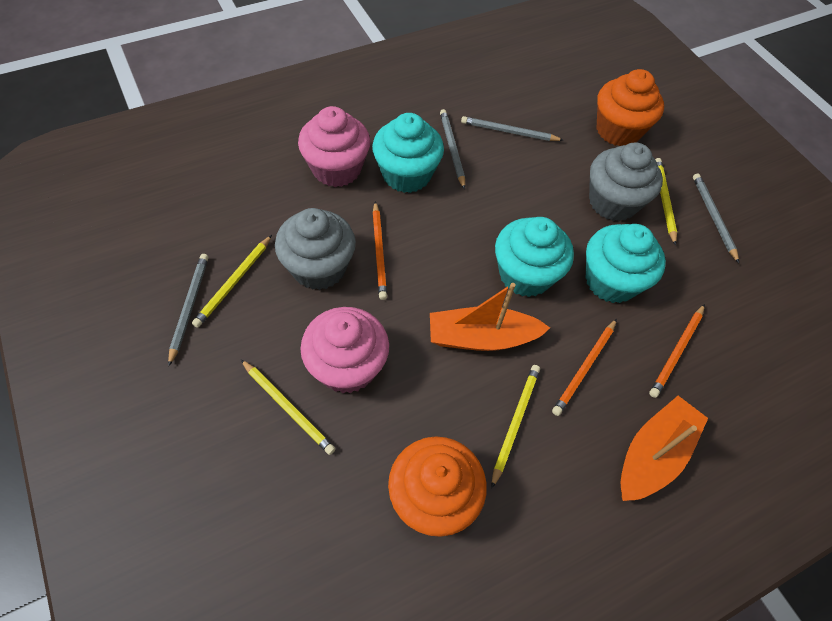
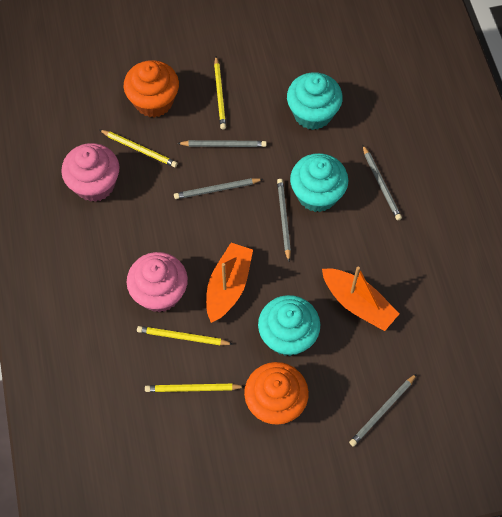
grey cupcake: [275,208,356,290] [589,143,663,221] = 2 -> none = 0
grey pencil: [168,254,209,367] [440,109,465,189] [461,116,563,141] [693,173,739,263] = 4 -> [174,178,263,199] [177,140,267,147] [277,179,291,261] [349,374,417,447] [363,145,402,220] = 5
orange pencil: [373,201,387,300] [552,319,617,416] [649,304,705,398] = 3 -> none = 0

